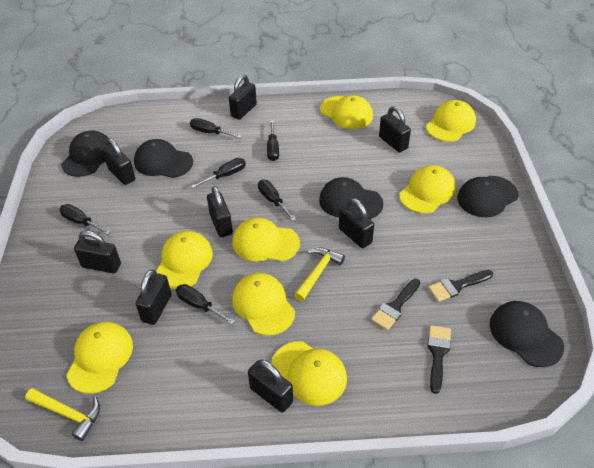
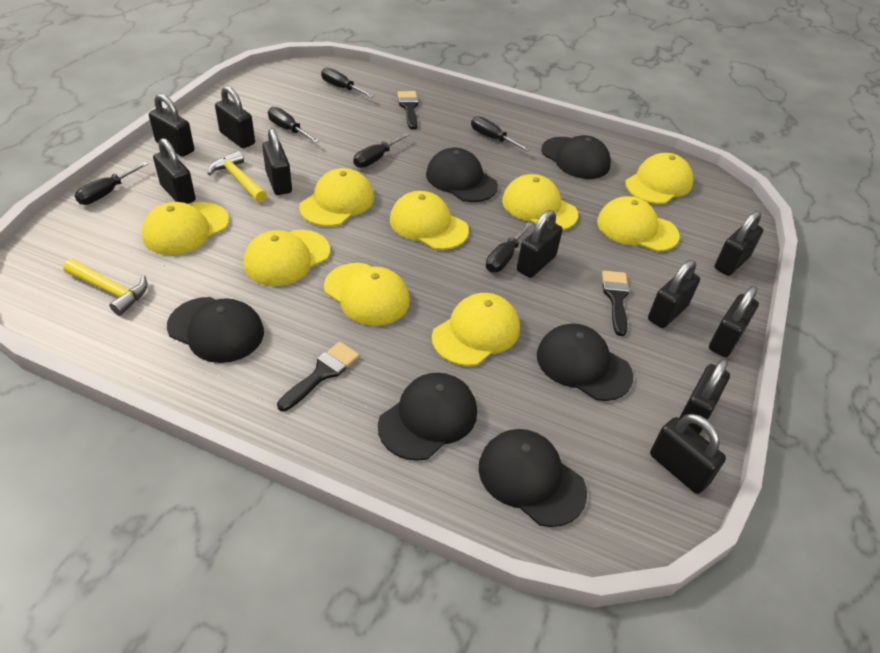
black cap: [61,131,108,177] [134,139,193,178] [319,177,383,219] [457,176,519,217] [490,301,564,367] = 5 -> [167,297,264,363] [378,373,477,461] [426,148,498,202] [479,429,587,527] [537,324,633,401] [541,135,611,179] = 6
black padlock: [74,230,121,273] [103,138,135,185] [135,269,171,325] [207,186,233,237] [229,74,257,120] [248,359,293,413] [339,198,374,248] [379,106,411,153] = 8 -> [149,94,194,157] [153,138,196,204] [215,86,255,148] [262,128,292,195] [517,210,563,278] [648,260,700,328] [650,414,726,494] [679,358,730,434] [709,286,759,357] [714,211,763,276] = 10
yellow cap: [67,322,133,394] [156,231,213,290] [232,218,300,262] [232,273,295,336] [271,341,347,406] [320,95,373,129] [399,165,456,213] [426,100,476,142] = 8 -> [142,202,229,255] [244,230,330,286] [299,168,374,227] [324,263,410,326] [390,191,469,250] [432,293,520,366] [502,174,578,230] [597,196,680,252] [625,153,694,204] = 9

